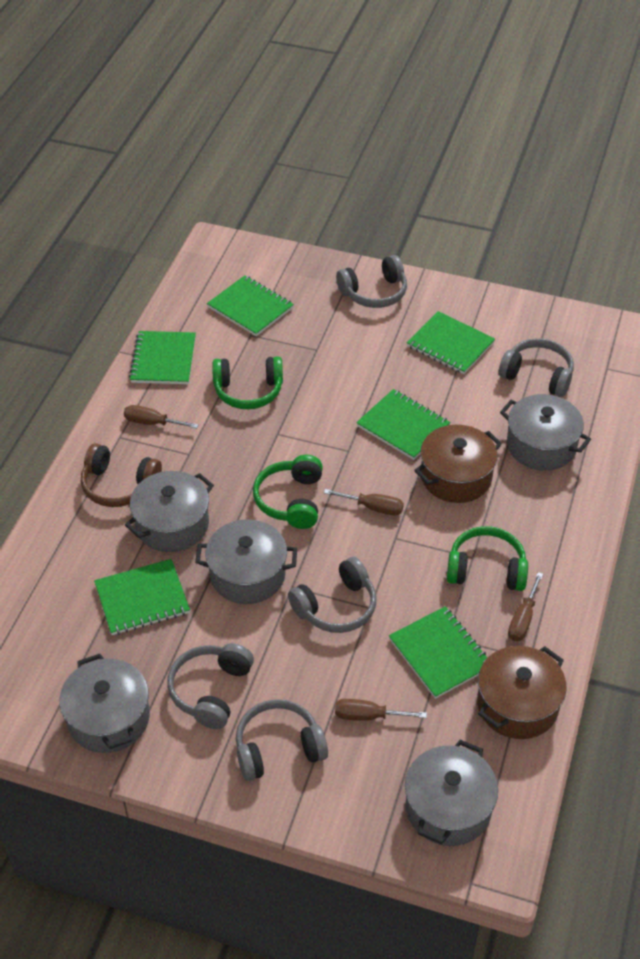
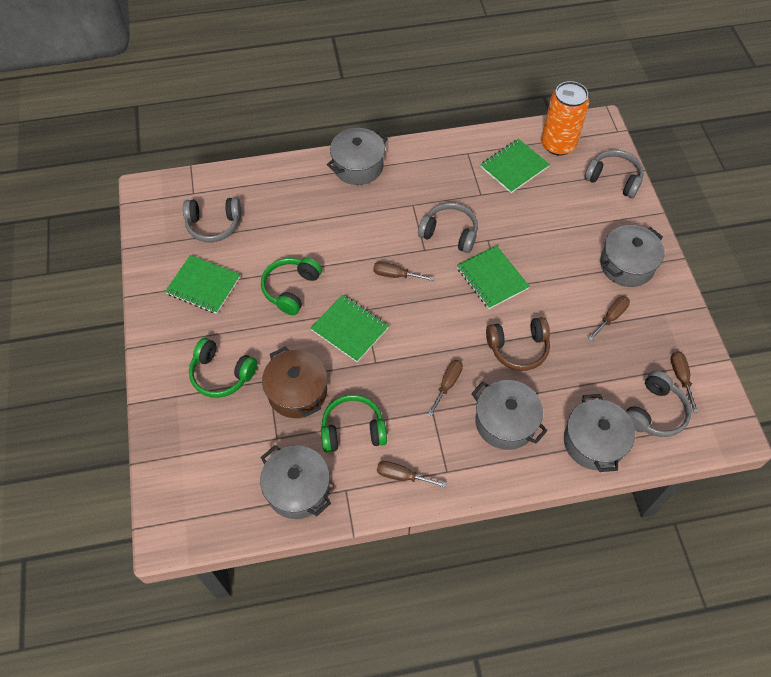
brown pot: [414,425,502,503] [477,646,567,739] = 2 -> [262,346,327,418] = 1
brown screwdriver: [124,405,199,428] [324,489,404,515] [335,699,427,721] [508,572,543,641] = 4 -> [373,262,434,281] [377,461,447,487] [428,360,463,417] [588,296,630,341] [671,351,698,413] = 5
green notebook: [94,559,190,635] [129,331,196,384] [207,275,294,336] [356,389,451,460] [389,606,487,699] [406,311,495,374] = 6 -> [165,255,240,314] [311,295,389,362] [457,245,530,309] [480,139,550,193] = 4
grey headphones: [167,643,254,729] [236,699,328,781] [288,557,377,633] [336,255,407,308] [499,338,574,397] = 5 -> [183,198,241,242] [418,203,478,253] [584,150,643,198] [626,371,692,437] = 4
orange can: none = 0 -> [541,81,589,156] = 1

